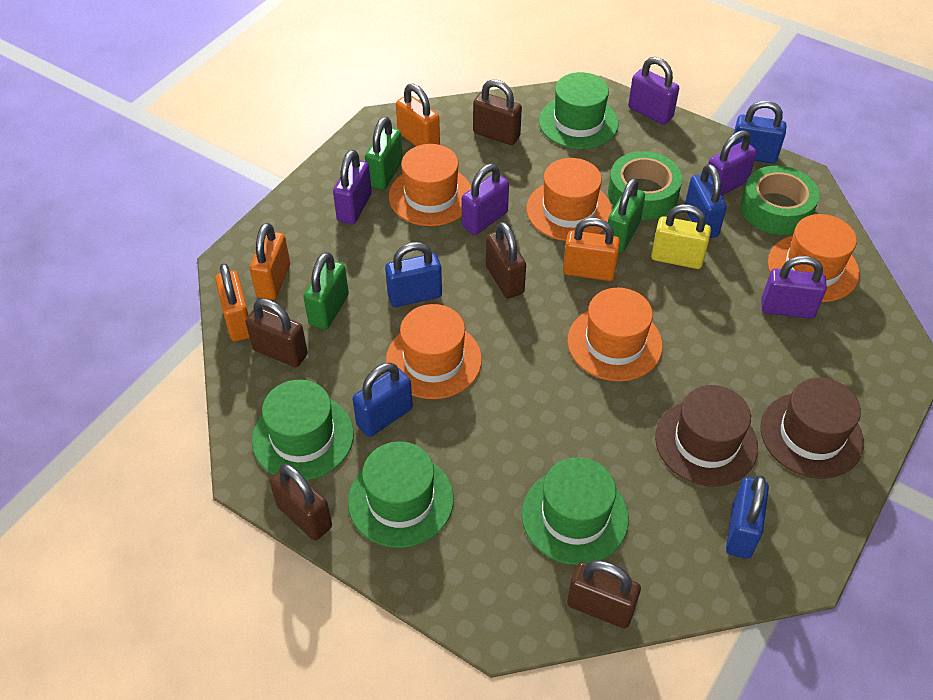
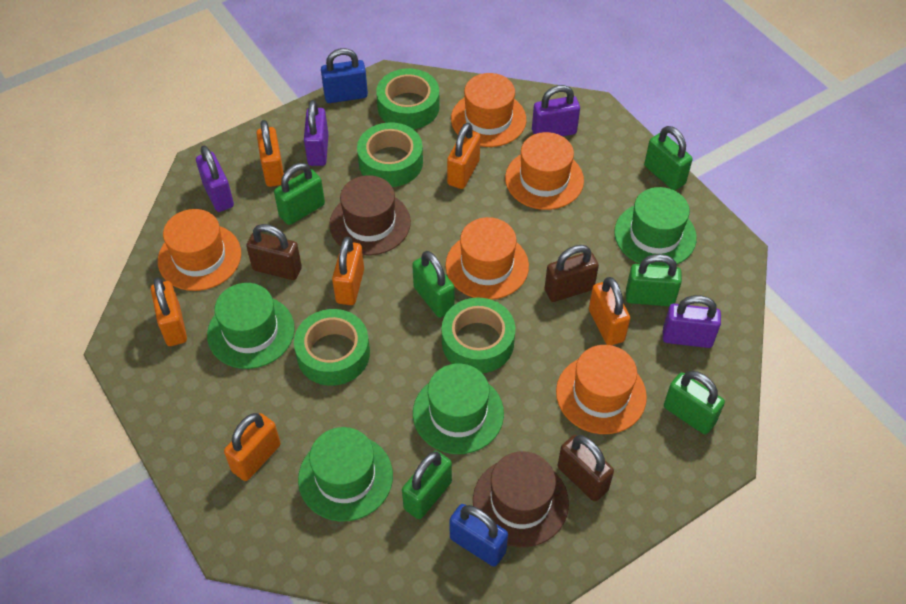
blue padlock: [352,363,413,437] [385,242,442,307] [685,164,727,238] [726,475,769,559] [733,101,786,164] = 5 -> [321,48,368,103] [450,504,508,567] = 2
brown padlock: [245,298,308,367] [270,464,332,541] [473,79,522,145] [486,222,526,298] [567,560,641,628] = 5 -> [246,224,302,280] [545,245,599,302] [558,435,614,502] = 3
green padlock: [303,252,349,330] [365,117,403,190] [608,178,645,253] = 3 -> [274,163,325,225] [402,451,452,519] [412,251,455,318] [626,254,682,306] [644,126,693,190] [664,371,725,434] = 6
green tape: [608,151,682,220] [741,166,819,235] = 2 -> [294,309,370,386] [357,122,423,187] [376,68,440,129] [442,297,515,373] = 4
orange padlock: [215,263,250,342] [250,223,290,300] [396,84,440,146] [563,218,620,281] = 4 -> [151,277,187,346] [224,413,280,481] [256,120,284,187] [332,237,364,305] [447,123,480,189] [589,277,630,345] = 6
purple padlock: [333,150,372,224] [462,164,509,235] [628,57,679,125] [708,130,757,196] [761,256,827,319] = 5 -> [196,146,234,212] [304,100,329,166] [532,85,580,136] [663,295,721,348] = 4
yellow padlock: [651,204,711,269] = 1 -> none = 0

